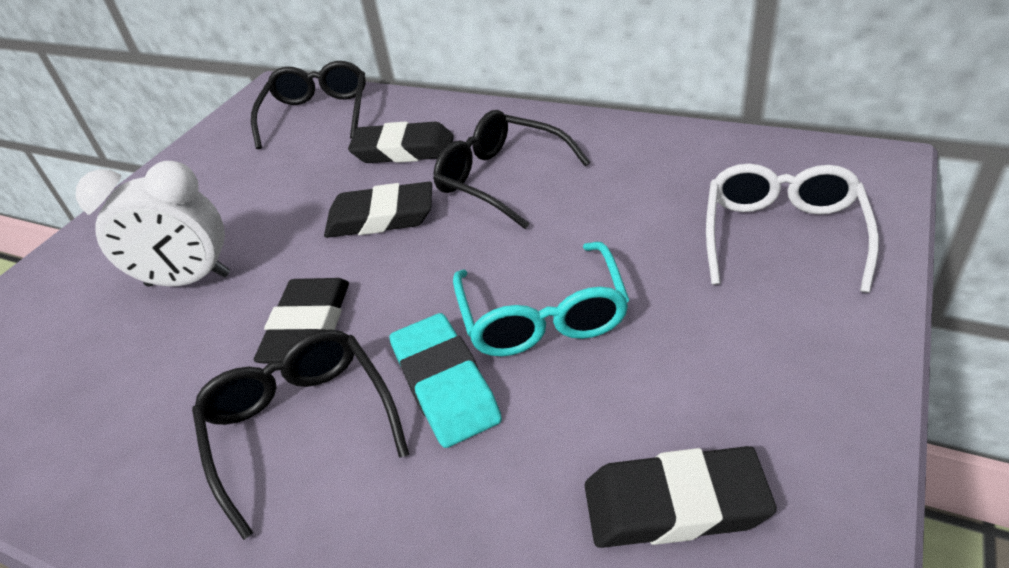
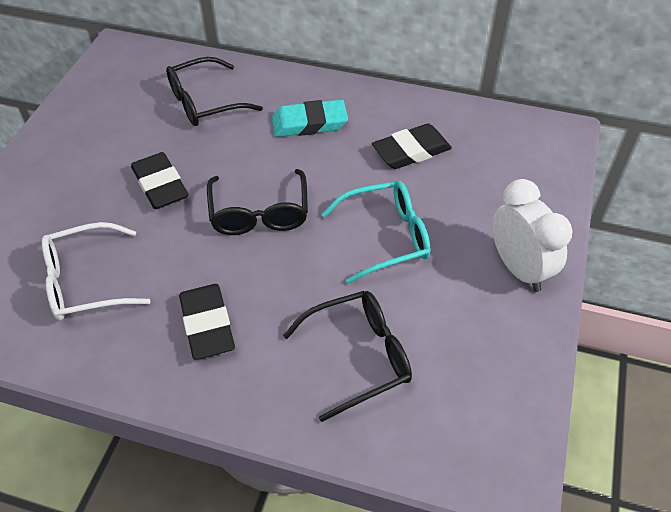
black eraser: [254,278,349,364] [324,181,432,238] [348,122,454,163] [585,446,777,548] = 4 -> [131,152,189,209] [179,284,235,360] [372,123,452,169] = 3

